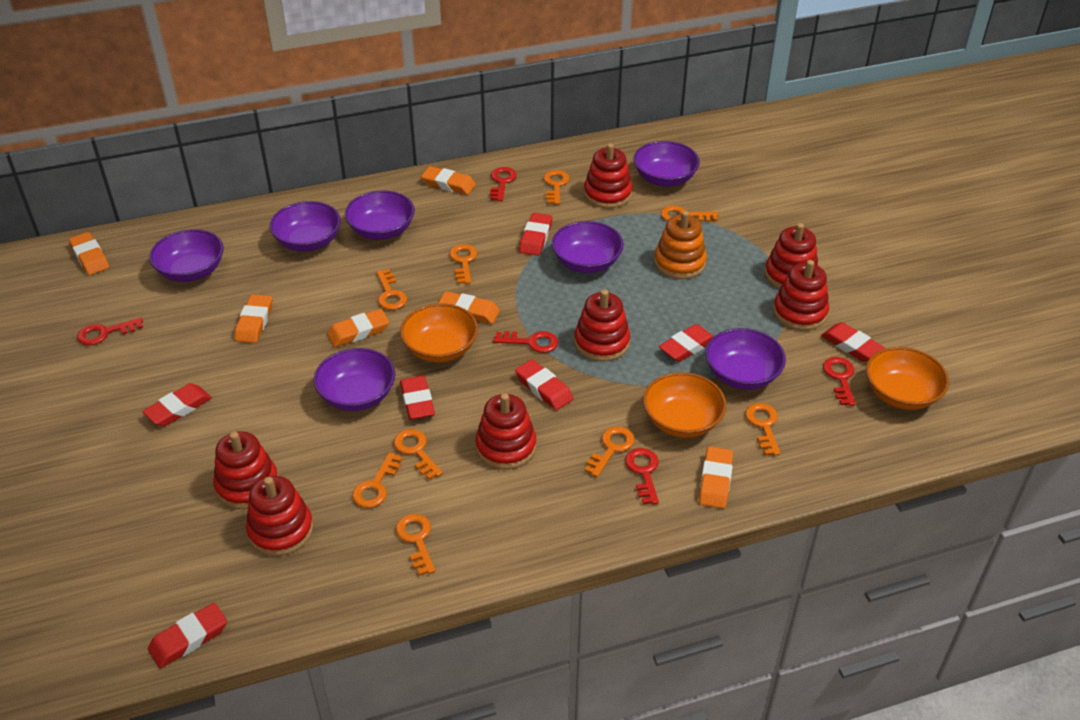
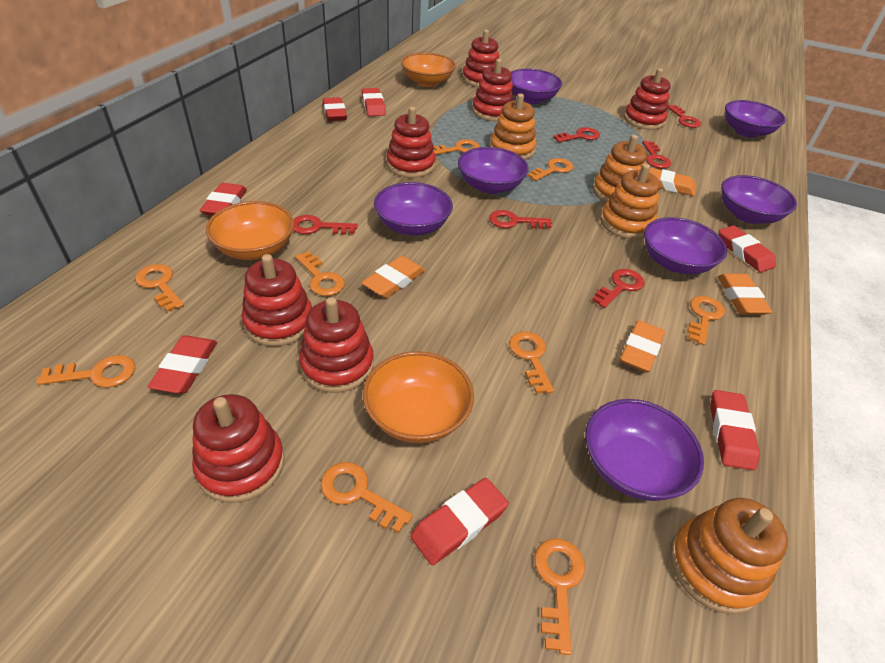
orange eraser: [69,232,109,275] [234,294,272,343] [327,309,389,347] [421,166,476,195] [438,291,500,324] [699,447,733,509] = 6 -> [361,256,425,298] [620,320,665,372] [649,167,696,196] [718,274,772,315] = 4
orange stacking toy: [654,211,707,279] = 1 -> [489,94,536,160] [592,135,648,202] [600,164,660,239] [670,498,788,614] = 4
red key: [77,318,143,345] [490,167,517,201] [493,331,558,353] [625,448,659,504] [823,357,856,406] = 5 -> [293,215,358,235] [489,210,552,229] [553,127,600,142] [592,269,645,308] [642,141,671,169] [668,105,701,128] = 6

